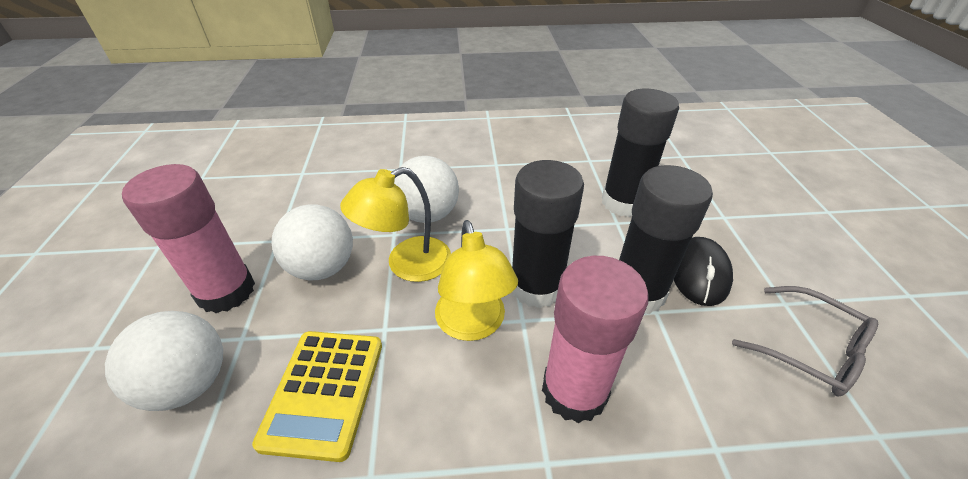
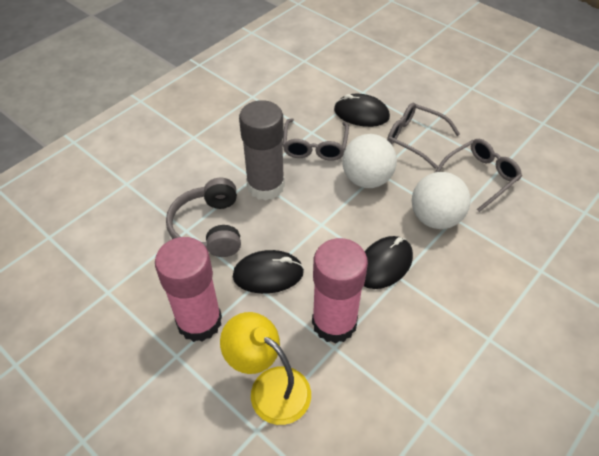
black glue stick: [512,160,584,308] [602,89,679,217] [619,165,713,314] = 3 -> none = 0
black mouse: [674,237,733,306] = 1 -> [233,250,304,294] [334,94,390,127] [364,236,413,289] = 3
grey glasses: [732,286,878,397] = 1 -> [283,118,349,161] [387,103,460,169] [435,139,522,212] = 3
grey glue stick: none = 0 -> [239,100,285,201] = 1
grey headphones: none = 0 -> [166,178,241,257] = 1
white ball: [105,311,223,411] [271,204,353,280] [394,156,459,223] = 3 -> [342,134,397,188] [412,172,471,229] = 2
yellow calculator: [252,331,382,462] = 1 -> none = 0
yellow lamp: [340,167,451,282] [435,220,518,341] = 2 -> [220,312,311,425] = 1

